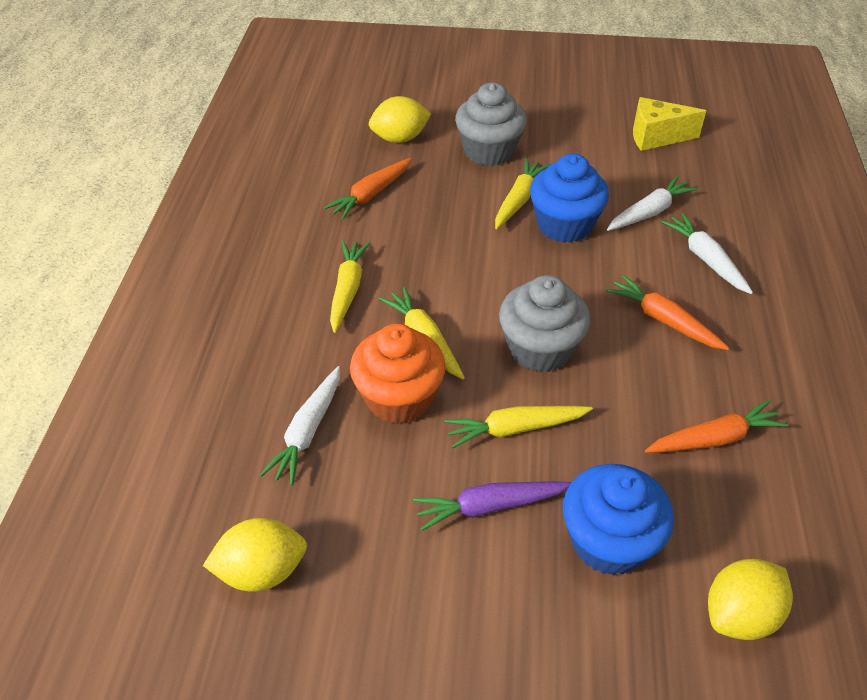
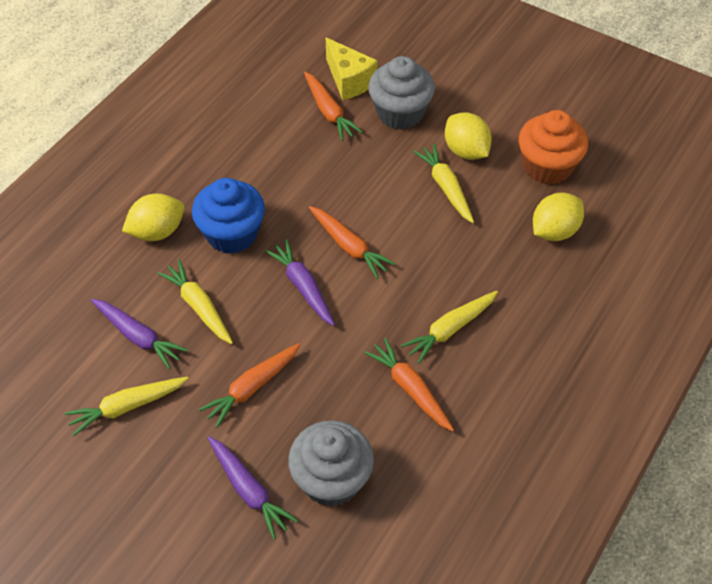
blue cupcake: [530,154,609,243] [563,464,674,575] = 2 -> [192,178,265,254] = 1
orange carrot: [324,158,412,220] [606,275,729,350] [645,400,788,453] = 3 -> [198,343,301,428] [304,72,363,141] [309,206,396,279] [364,338,454,432] = 4
purple carrot: [413,481,572,531] = 1 -> [91,299,188,369] [208,436,298,540] [264,239,335,326] = 3
white carrot: [260,366,340,486] [607,176,698,231] [661,213,753,294] = 3 -> none = 0

